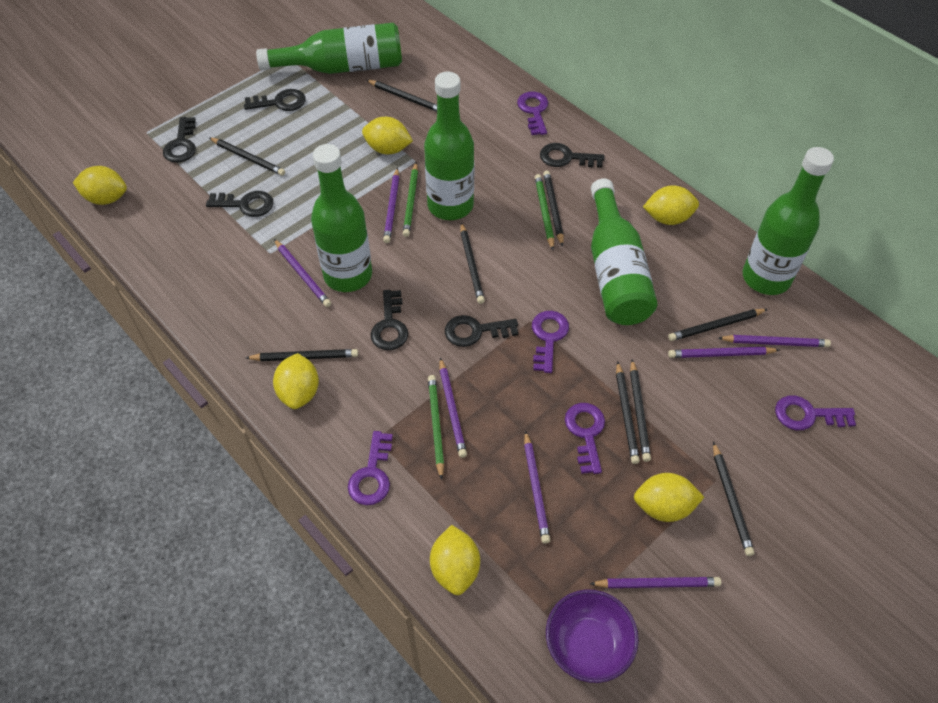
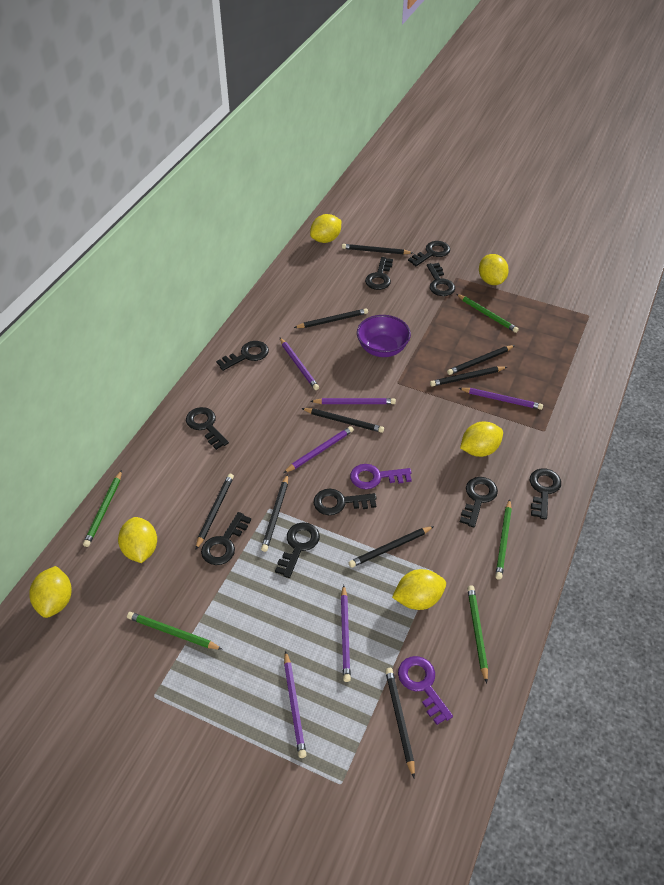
black key: [163,117,196,163] [206,191,273,217] [244,89,306,111] [371,290,408,350] [445,315,518,347] [540,143,604,168] = 6 -> [186,407,229,450] [201,512,251,565] [216,341,269,371] [275,522,320,578] [314,489,377,515] [365,257,393,290] [408,241,450,266] [427,263,455,296] [460,477,498,528] [530,468,561,519] = 10
green bottle: [256,23,402,74] [311,144,372,292] [424,71,474,220] [591,178,657,325] [743,147,834,295] = 5 -> none = 0
green pencil: [403,163,418,237] [428,375,444,480] [535,174,554,250] = 3 -> [83,470,122,547] [127,612,223,650] [457,294,519,333] [467,586,488,683] [495,499,512,580] = 5
purple key: [348,431,393,505] [517,92,548,135] [532,311,569,373] [565,403,605,474] [775,395,856,430] = 5 -> [350,464,412,489] [398,656,453,725] = 2
purple pencil: [274,239,331,307] [383,167,399,243] [439,357,467,458] [524,430,550,543] [590,577,721,588] [668,347,780,358] [718,335,831,347] = 7 -> [279,337,319,390] [283,426,354,473] [284,651,306,758] [310,398,396,404] [341,585,351,682] [459,388,543,410] = 6

